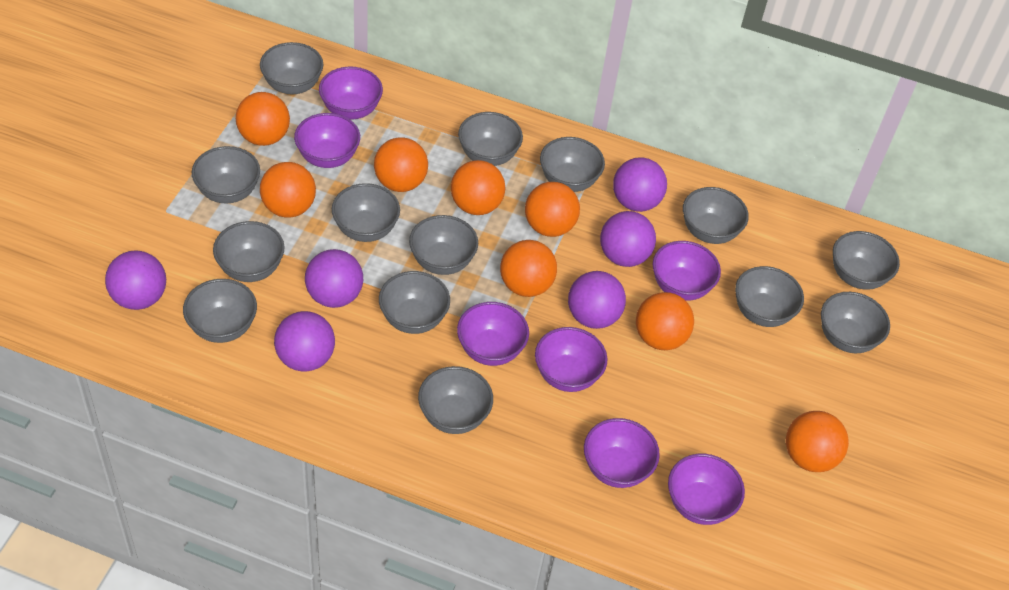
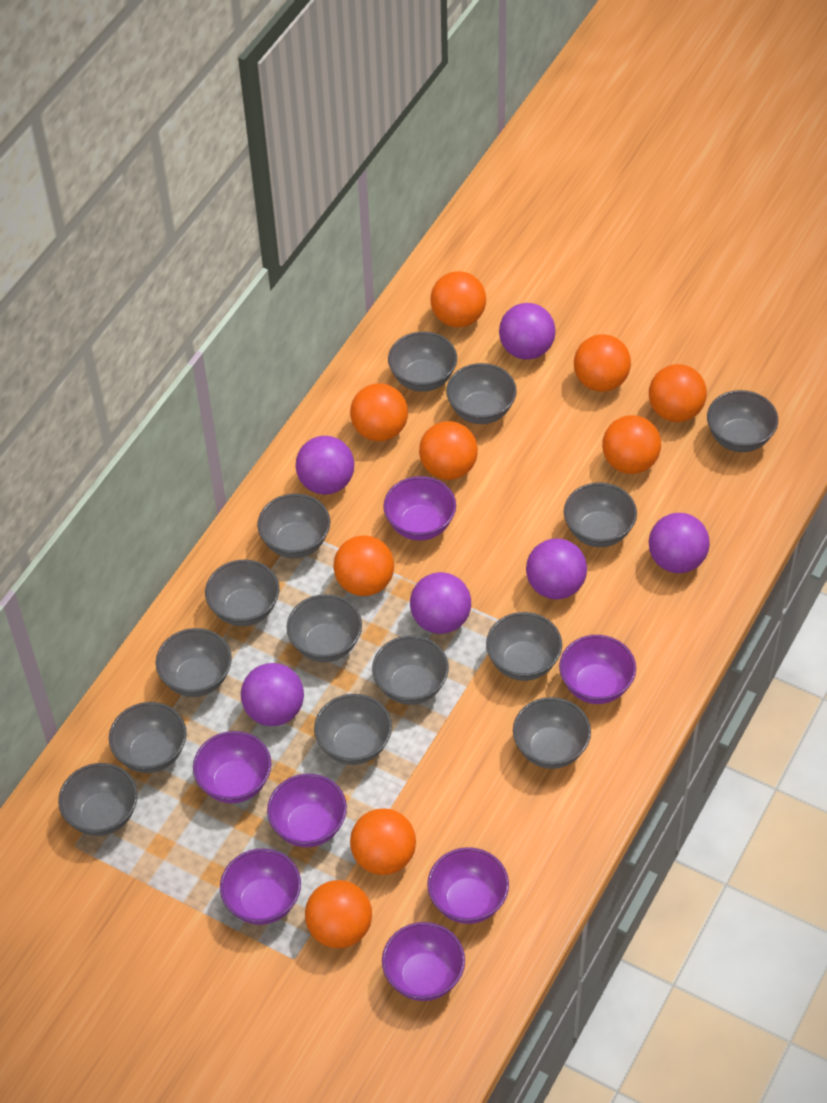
orange ball: [236,92,290,146] [260,162,316,217] [374,137,428,192] [451,160,506,215] [500,240,557,297] [525,182,580,237] [636,292,694,350] [786,411,849,472] = 8 -> [305,880,372,948] [333,535,394,596] [350,383,408,441] [350,808,416,875] [419,421,478,480] [430,271,486,327] [574,334,631,392] [602,415,661,474] [649,364,707,422] = 9

